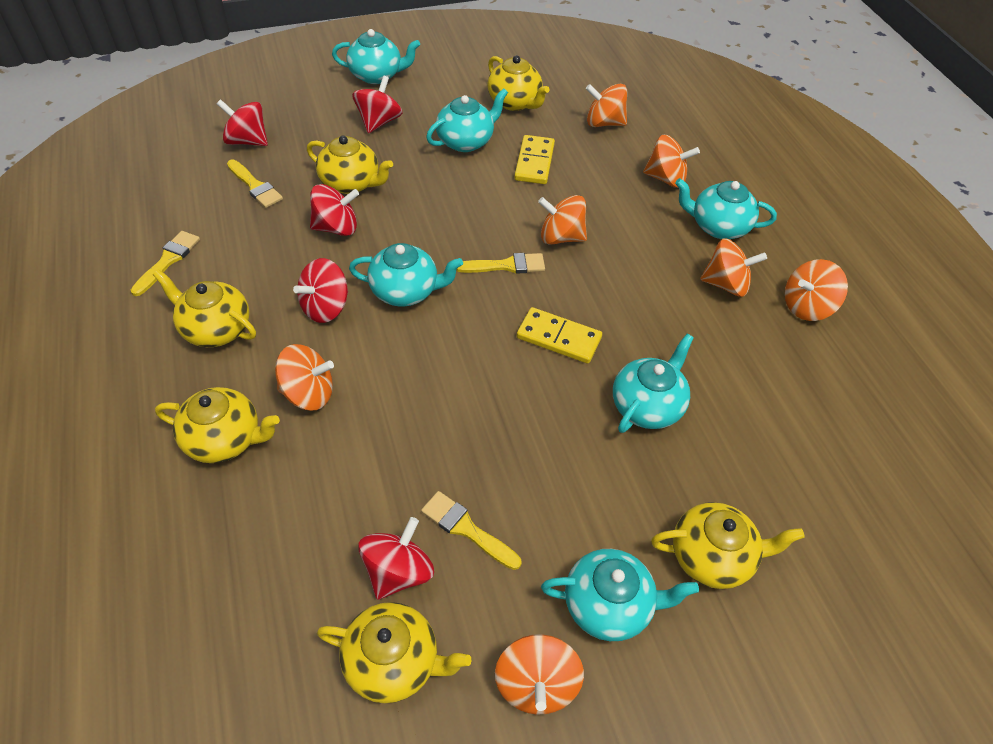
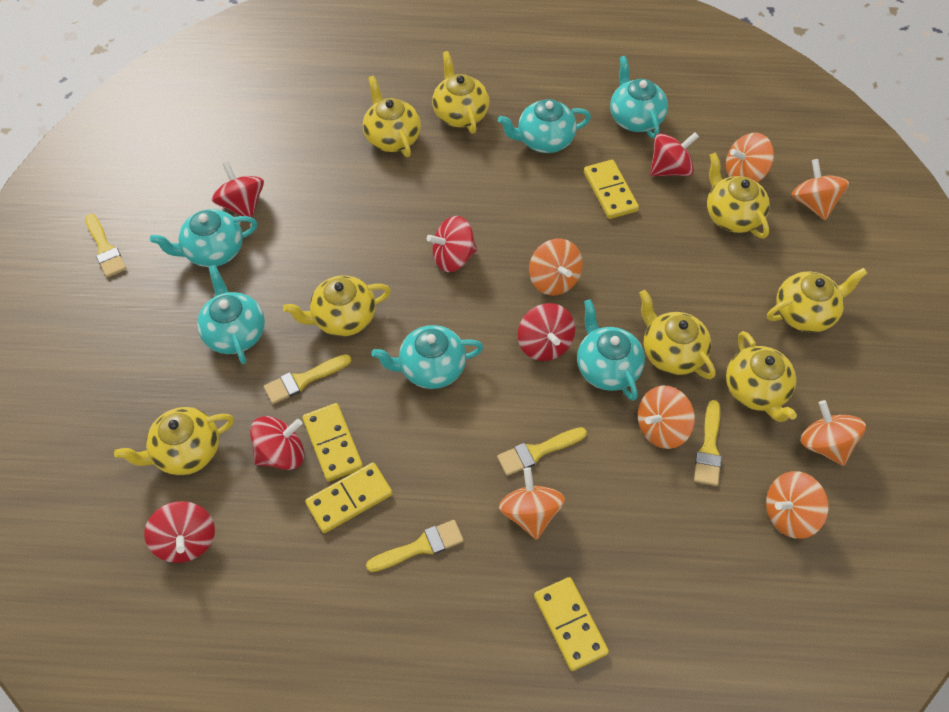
red spinning top: [217,99,268,146] [293,258,348,323] [310,184,359,236] [352,76,403,133] [358,517,434,600] = 5 -> [144,501,215,563] [212,161,264,218] [250,416,304,470] [427,216,477,272] [518,303,575,361] [650,132,699,176] = 6
yellow brush: [131,231,200,296] [227,160,283,208] [421,491,522,570] [456,253,545,274] = 4 -> [85,214,126,277] [264,354,351,404] [366,520,464,572] [497,427,587,476] [694,400,722,486] = 5
yellow domino: [514,135,555,184] [517,307,602,364] = 2 -> [302,403,363,482] [305,462,393,533] [534,577,609,671] [584,160,639,219] = 4
yellow teapot: [153,269,256,347] [155,387,280,463] [307,136,393,194] [317,602,472,703] [487,55,550,111] [651,502,805,589] = 6 -> [114,407,234,476] [283,275,391,336] [363,76,421,157] [432,51,489,134] [639,290,715,379] [707,153,770,238] [726,331,797,422] [767,268,867,332] = 8

